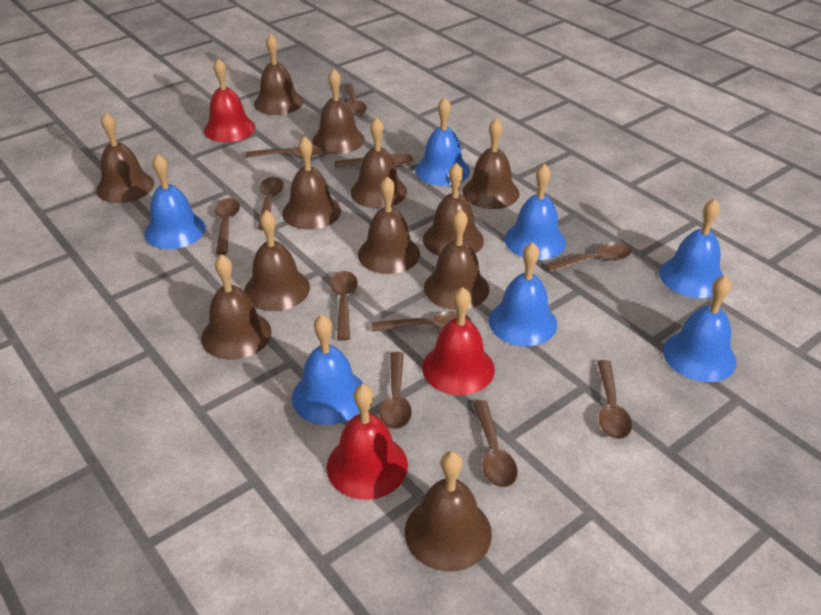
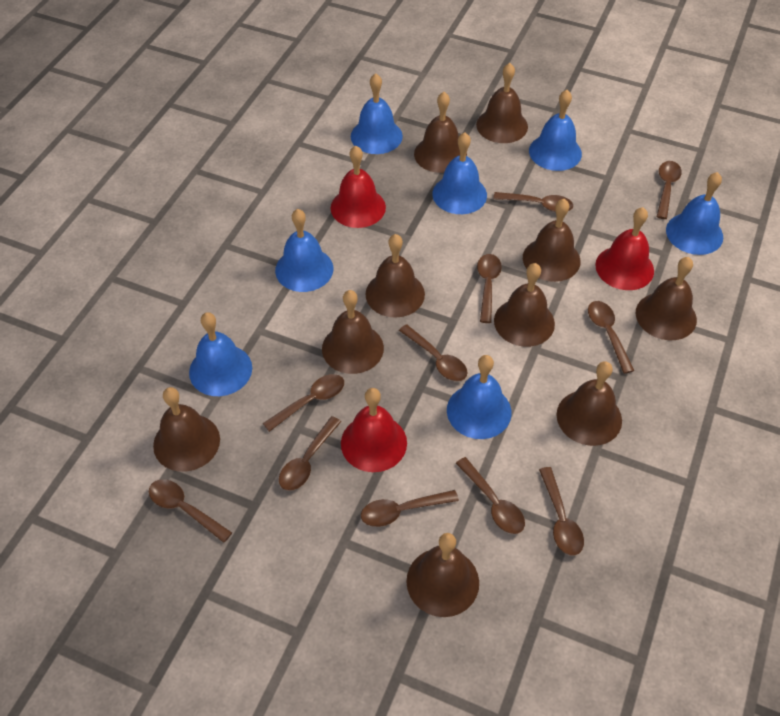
brown bell: [96,112,154,203] [201,254,272,360] [244,210,310,311] [254,34,303,115] [282,136,341,230] [312,69,365,154] [350,117,407,208] [358,176,420,274] [405,451,492,572] [423,163,484,256] [424,209,489,310] [462,118,519,209] = 12 -> [153,387,220,472] [322,290,384,374] [365,234,425,318] [406,533,479,617] [414,92,467,173] [476,63,528,143] [494,263,555,347] [523,199,581,282] [556,361,622,446] [636,257,697,340] = 10

